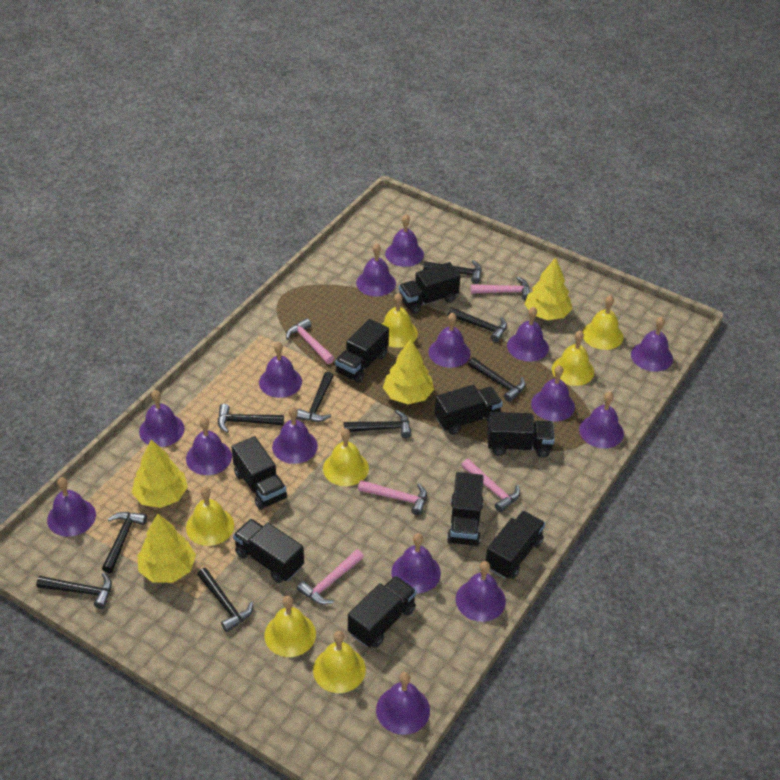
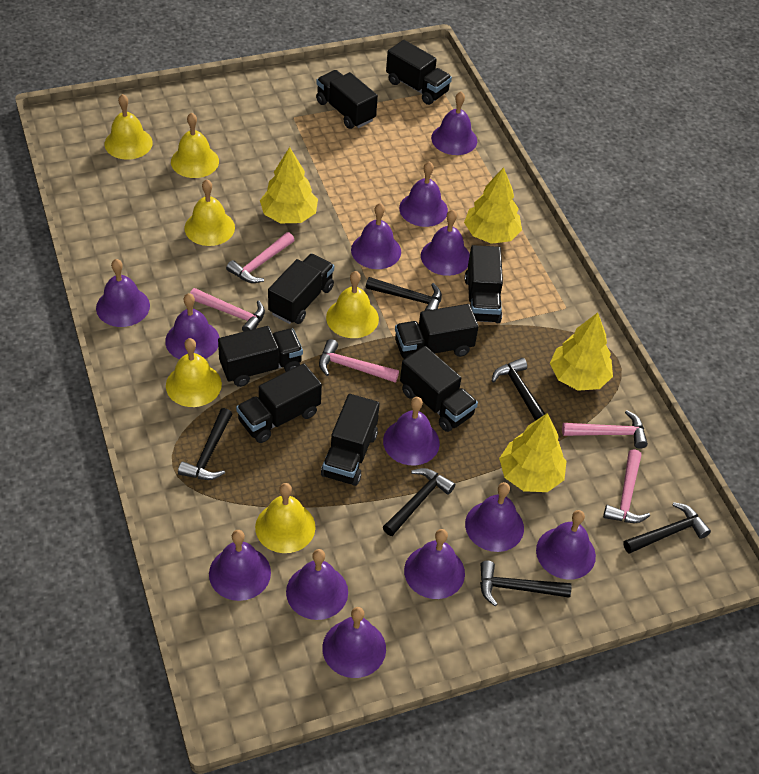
black hammer: [36,573,112,609] [102,512,147,573] [197,568,253,632] [218,404,284,433] [296,372,334,422] [344,410,411,438] [423,260,482,284] [448,307,507,342] [468,358,525,402] = 9 -> [178,408,232,480] [366,277,442,311] [383,468,455,536] [480,561,571,606] [492,358,545,421] [623,502,711,554] = 6
purple bell: [47,477,96,537] [139,390,185,447] [186,417,232,475] [259,342,302,398] [272,406,318,464] [356,243,396,296] [376,672,430,735] [385,214,424,267] [391,533,441,593] [429,312,471,368] [456,561,506,622] [507,307,549,362] [531,365,575,421] [579,392,624,448] [631,317,673,372] = 15 -> [96,259,150,327] [165,293,220,359] [209,530,271,601] [286,549,348,620] [322,607,386,678] [351,203,401,269] [383,397,440,465] [399,161,448,227] [404,529,465,599] [421,210,470,276] [431,92,477,155] [465,482,524,552] [536,510,596,580] = 13
yellow bell: [186,487,234,546] [264,596,316,657] [313,631,366,693] [323,428,369,486] [382,293,418,348] [552,330,594,386] [582,295,623,350] = 7 -> [104,94,153,160] [166,338,222,407] [171,113,219,178] [184,179,235,246] [255,483,316,553] [326,271,379,338] = 6

